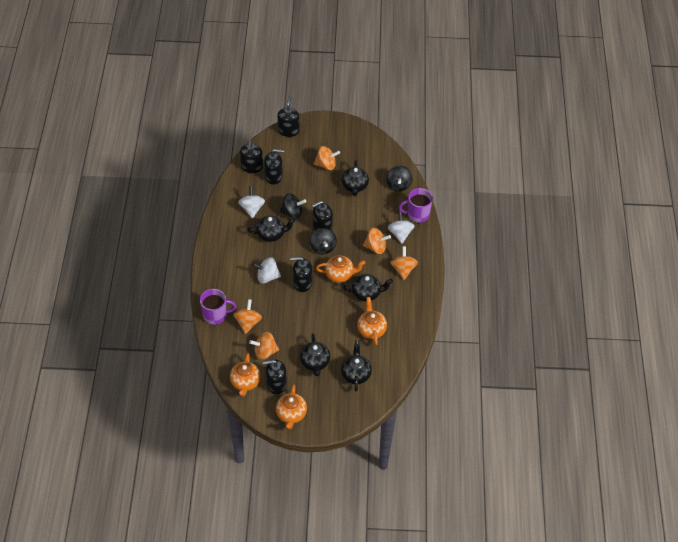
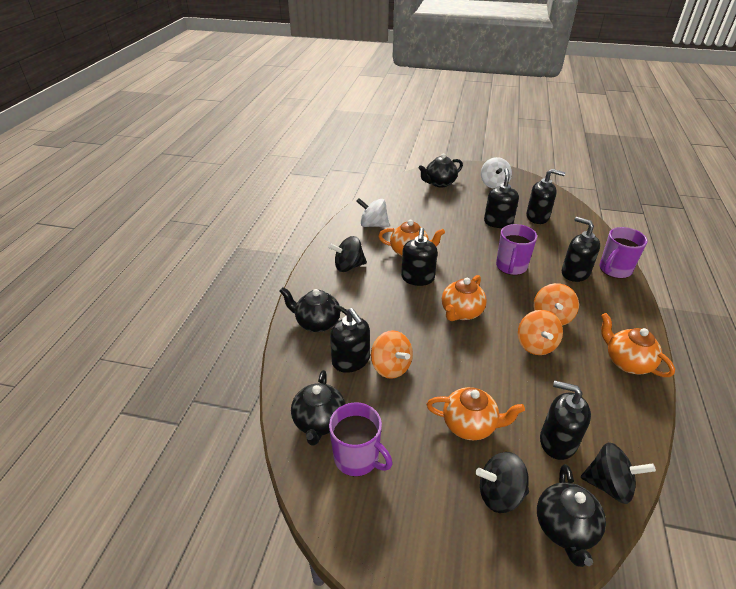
black teapot: [247,216,295,242] [300,334,330,376] [341,160,369,196] [341,341,372,391] [343,274,393,301] = 5 -> [280,287,347,332] [291,370,345,446] [419,154,463,187] [537,464,606,567] = 4
orange spinning top: [233,299,262,334] [249,332,279,360] [314,146,340,170] [363,228,391,254] [390,246,418,280] = 5 -> [371,330,413,379] [518,310,563,355] [534,283,579,326] = 3
purple mug: [200,289,236,325] [399,188,433,223] = 2 -> [329,402,392,476] [496,224,537,275] [599,227,648,279] = 3
white spinning top: [238,186,265,219] [252,257,281,283] [388,211,414,244] = 3 -> [356,198,390,227] [481,157,512,188] = 2

